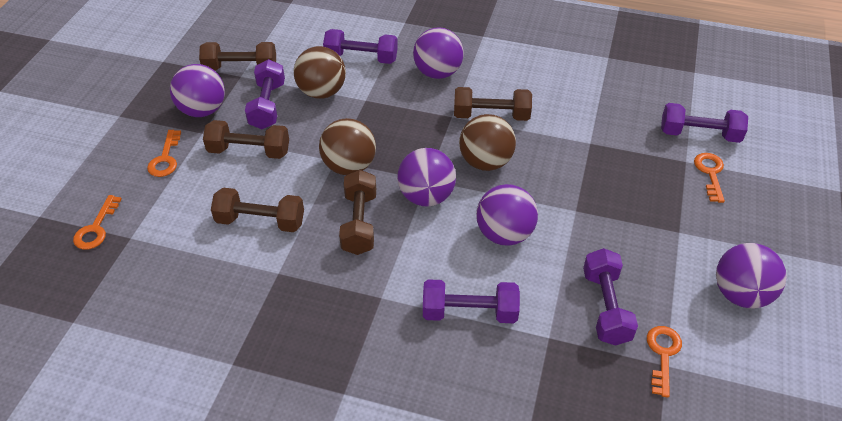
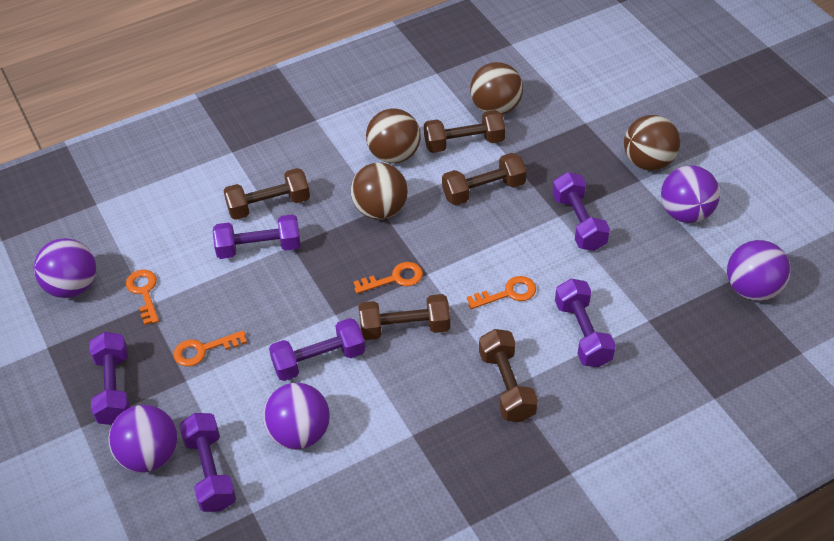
brown ball: [294,46,346,99] [319,118,376,175] [459,114,516,171] = 3 -> [351,163,408,220] [366,109,421,163] [470,62,523,115] [624,115,680,170] = 4
purple dumbbell: [245,59,285,129] [323,29,398,64] [423,279,520,323] [583,248,638,346] [661,103,748,143] = 5 -> [89,332,131,425] [179,413,236,512] [213,214,300,259] [269,318,365,381] [552,172,610,251] [555,279,616,367] = 6

